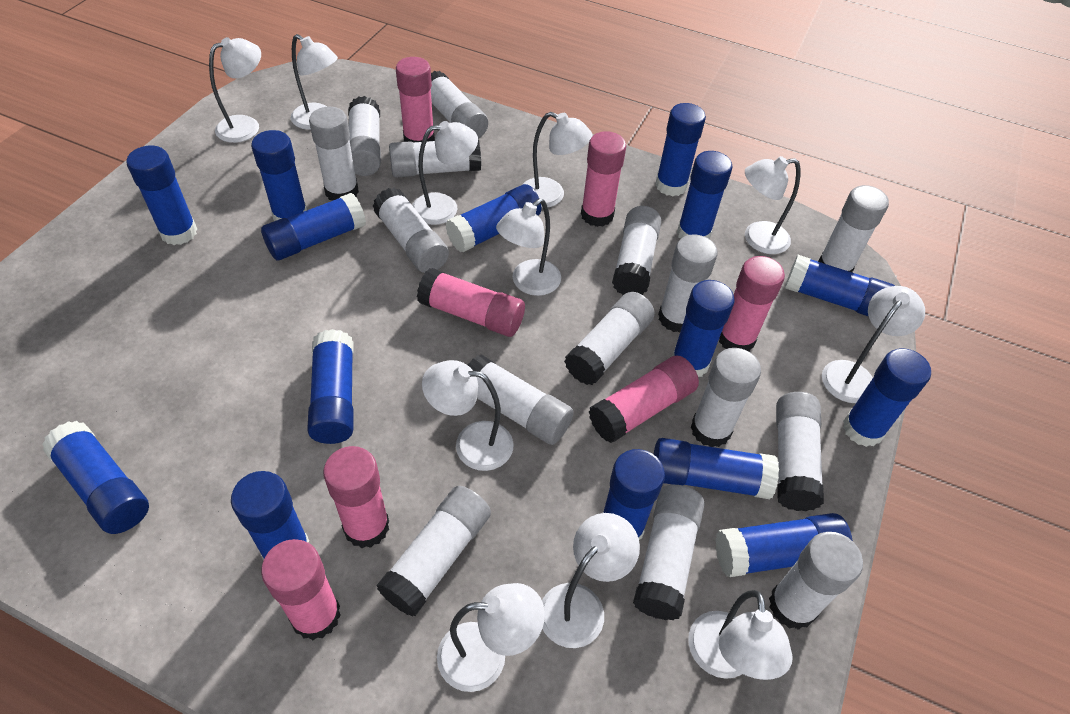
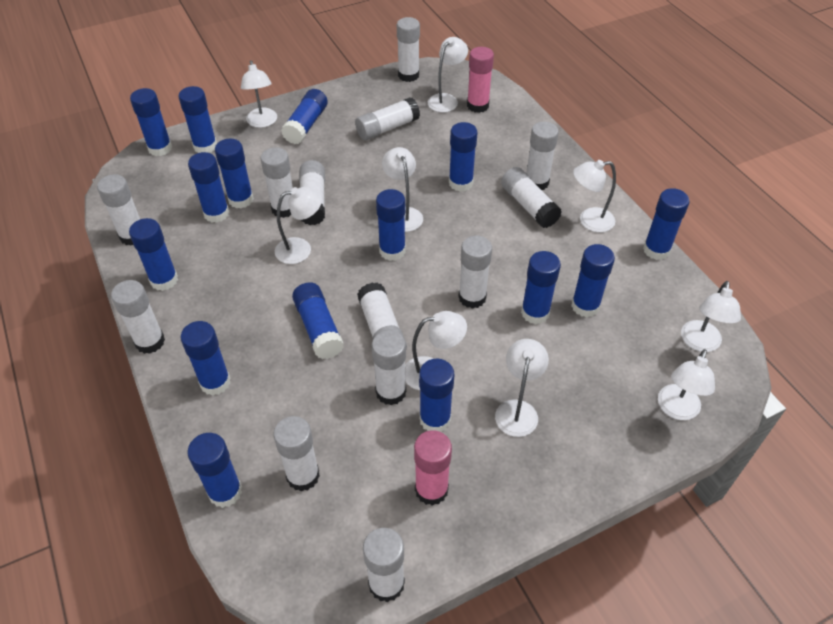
pink glue stick: [261,539,341,640] [323,446,389,548] [396,57,435,143] [417,268,525,337] [581,131,626,227] [589,356,699,443] [719,256,785,352] = 7 -> [414,430,452,506] [467,47,494,113] = 2
white glue stick: [309,107,359,201] [348,96,381,176] [373,187,449,273] [376,486,491,617] [389,139,481,178] [431,71,488,139] [468,355,574,445] [564,292,655,385] [612,206,661,295] [633,485,705,620] [658,234,717,332] [691,348,761,447] [769,532,863,630] [776,392,824,511] [818,185,889,272] = 15 -> [97,174,140,246] [111,280,165,354] [260,147,293,218] [274,416,320,492] [299,160,325,225] [355,97,420,140] [357,283,407,349] [363,528,405,602] [372,331,406,405] [397,17,420,82] [458,236,492,309] [501,167,562,228] [526,122,559,190] = 13
white lamp: [209,37,261,143] [291,34,338,130] [412,121,478,225] [422,360,514,471] [437,583,545,692] [496,199,561,296] [522,112,592,208] [542,513,640,648] [688,590,793,680] [745,156,800,254] [822,286,925,403] = 11 -> [241,60,277,128] [275,187,322,264] [382,147,423,232] [405,311,467,390] [428,37,468,112] [495,339,549,437] [573,160,616,232] [658,349,715,420] [681,281,741,352] = 9

